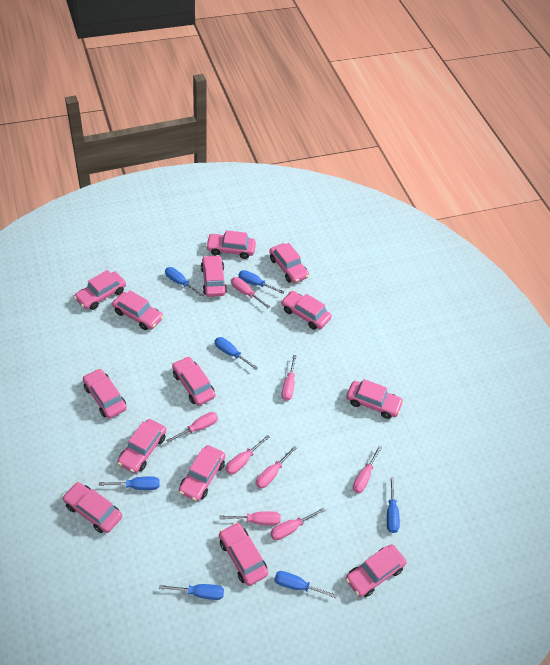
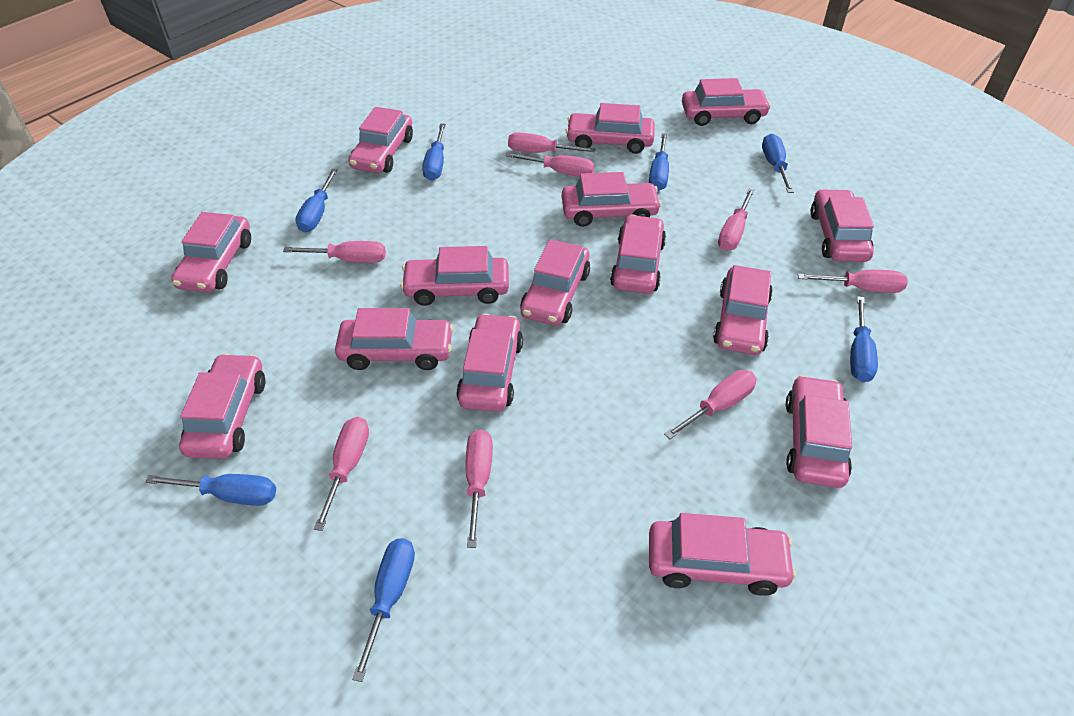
pink car: [62,482,122,533] [74,270,126,310] [83,368,127,419] [112,290,163,330] [118,419,166,473] [172,356,215,406] [179,445,226,501] [201,255,227,297] [206,230,256,259] [219,522,268,586] [269,243,309,283] [281,291,332,330] [346,379,404,419] [346,544,406,597] = 14 -> [171,212,251,292] [179,353,265,459] [335,308,454,370] [348,107,413,173] [400,246,509,306] [456,313,523,412] [520,239,590,325] [562,172,661,227] [565,103,655,154] [610,215,666,294] [649,513,796,596] [682,78,771,126] [713,265,773,355] [786,375,852,488] [810,189,874,262] = 15

